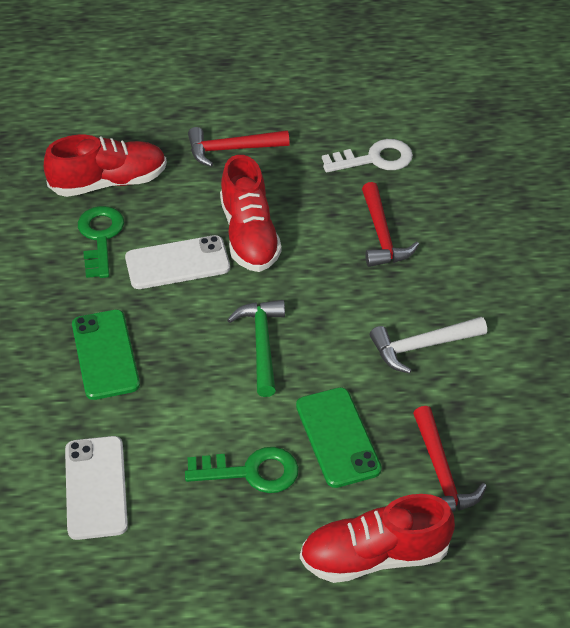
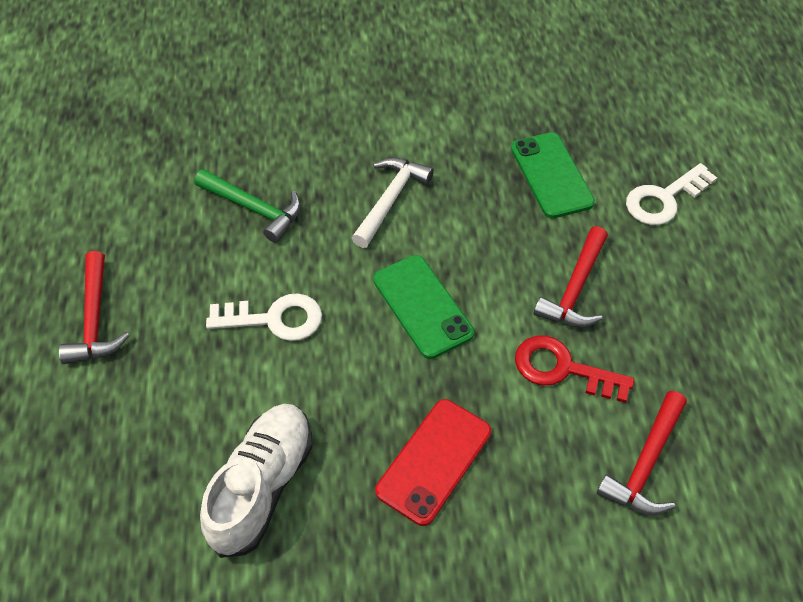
green key: [78,206,124,278] [185,447,299,493] = 2 -> none = 0
red key: none = 0 -> [515,335,634,403] = 1
red phone: none = 0 -> [375,399,491,526] = 1
red shoe: [44,135,167,197] [220,155,282,272] [300,494,455,583] = 3 -> none = 0
white key: [322,139,413,173] = 1 -> [206,293,322,341] [626,163,717,225] = 2
white phone: [65,436,128,540] [125,235,230,289] = 2 -> none = 0
white shoe: none = 0 -> [200,404,312,558] = 1

